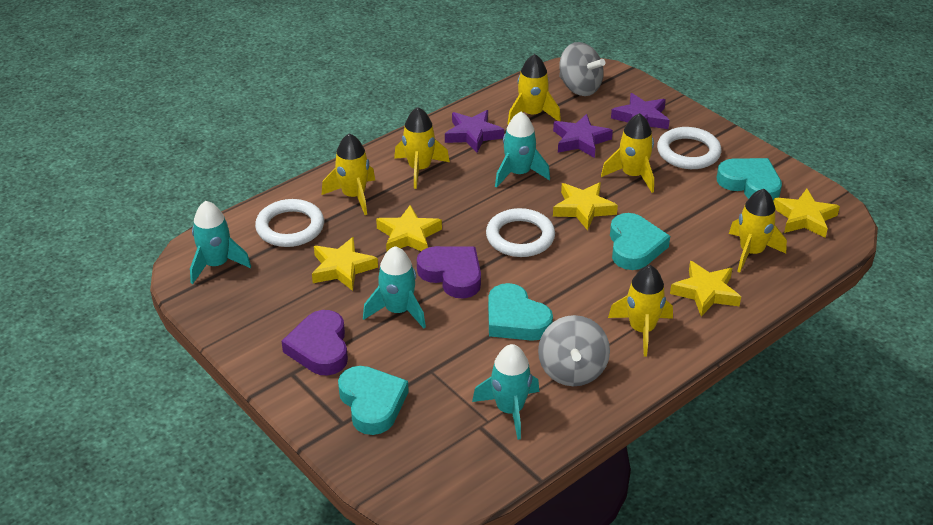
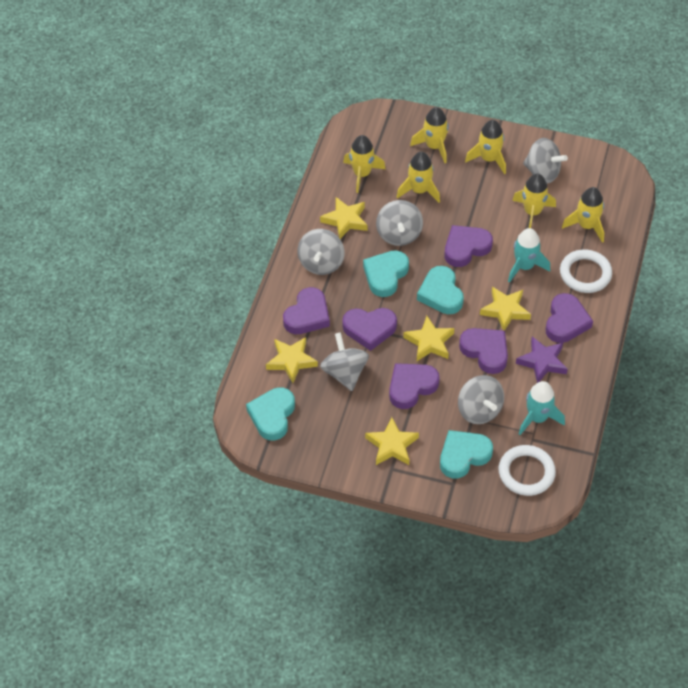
grey spinning top: [538,315,610,386] [559,42,605,96] = 2 -> [297,229,344,275] [320,332,369,391] [376,200,423,246] [458,375,504,424] [523,138,568,183] = 5
purple heart: [281,310,348,375] [417,246,481,299] = 2 -> [283,287,330,334] [342,308,397,351] [389,363,440,409] [444,225,493,267] [459,328,508,374] [546,293,593,343] = 6
purple star: [445,110,504,153] [553,114,613,158] [611,93,670,129] = 3 -> [516,336,568,383] = 1
turquoise rocket: [190,201,251,284] [363,246,426,328] [472,344,539,440] [495,112,550,188] = 4 -> [508,228,550,283] [519,381,565,435] = 2
white ring: [255,199,324,247] [486,208,555,257] [657,127,721,169] = 3 -> [498,445,556,496] [560,250,612,293] = 2

